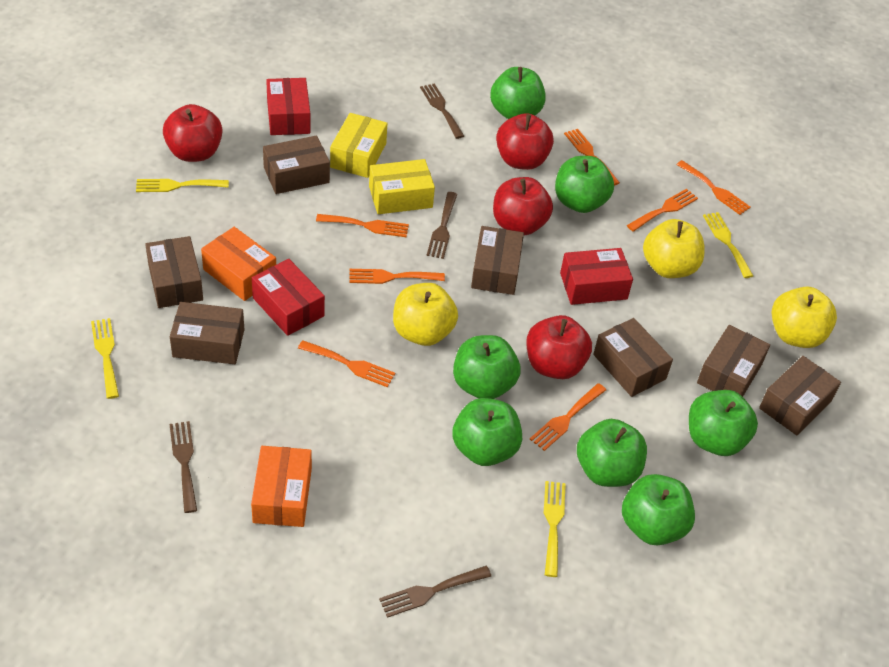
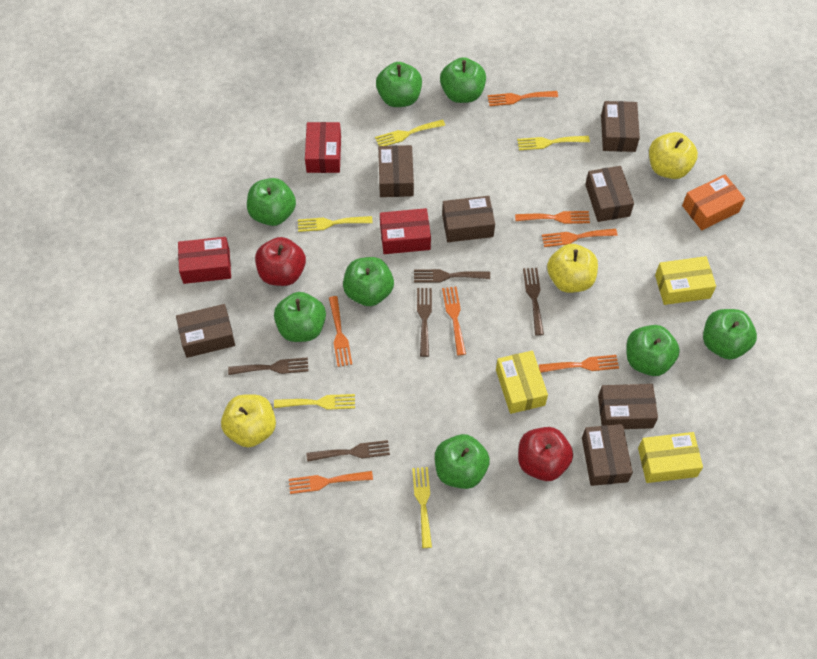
brown fork: [169,421,197,513] [379,566,491,618] [420,84,464,139] [427,192,457,259] = 4 -> [228,357,308,375] [306,440,390,462] [414,269,490,283] [417,288,432,357] [523,268,544,336] = 5
green apple: [452,398,522,466] [453,335,521,399] [490,67,546,119] [555,156,614,213] [577,419,647,487] [622,474,695,545] [689,390,758,456] = 7 -> [247,178,296,226] [274,292,326,342] [343,257,394,306] [376,62,422,107] [435,434,490,489] [440,57,486,103] [626,325,680,376] [703,309,757,360] = 8
orange box: [201,227,276,301] [251,446,312,527] = 2 -> [682,174,745,230] = 1
red apple: [163,104,223,162] [493,177,553,236] [496,113,554,170] [526,315,592,379] = 4 -> [255,237,306,286] [518,427,573,481] = 2
yellow box: [330,113,387,178] [369,159,435,214] = 2 -> [496,351,548,414] [638,432,703,483] [655,256,716,305] = 3
yellow fork: [91,318,119,399] [136,179,229,192] [544,481,566,577] [703,212,753,278] = 4 -> [274,394,355,410] [298,216,372,232] [375,119,445,146] [412,467,432,548] [517,136,590,150] = 5

